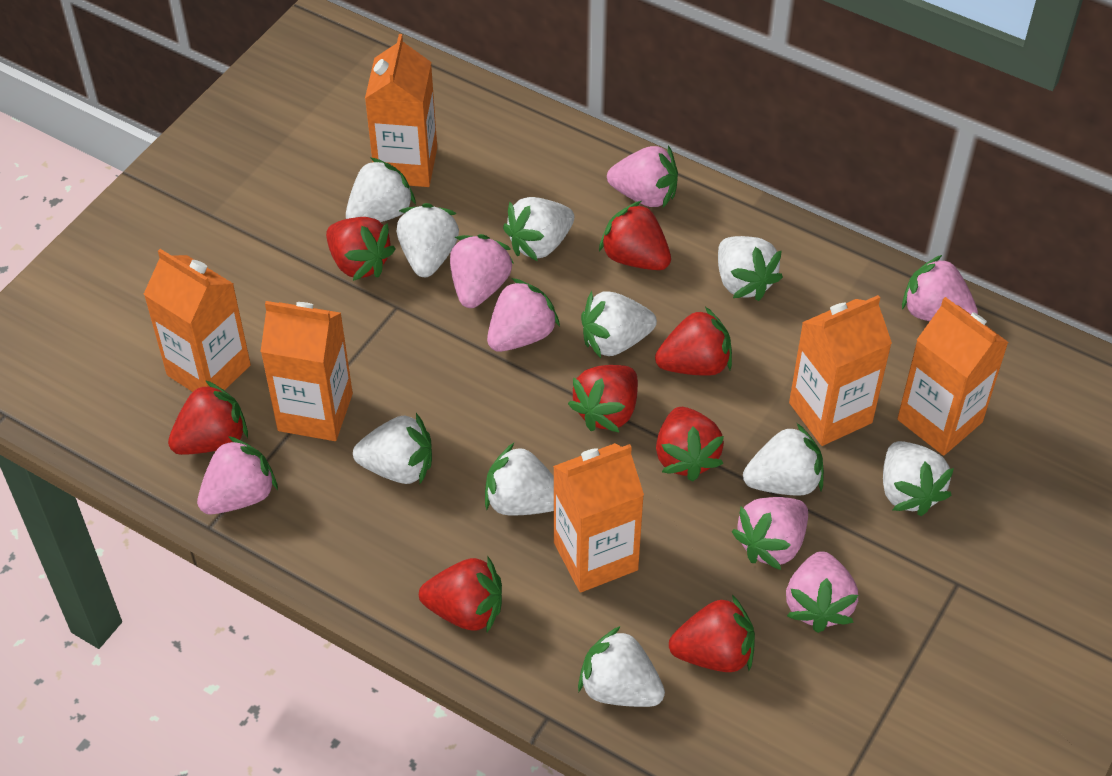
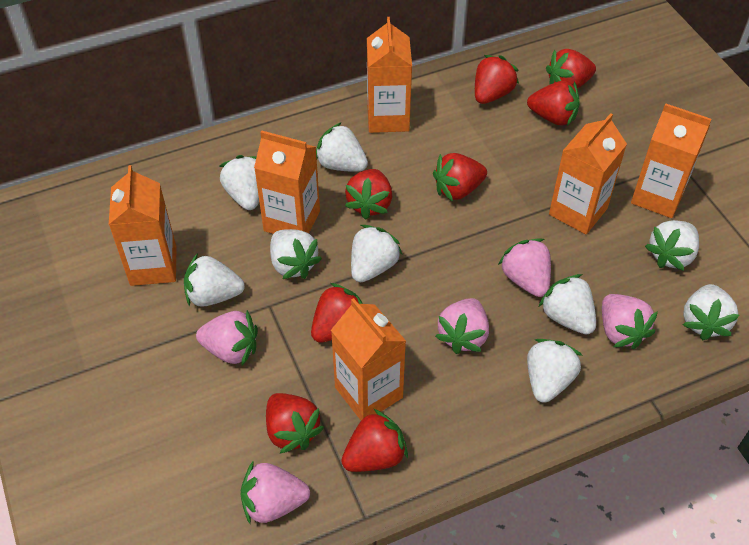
pink strawberry: [197,436,278,515] [450,234,514,308] [487,278,560,352] [607,145,678,208] [731,497,808,570] [786,551,858,633] [902,255,978,321] = 7 -> [196,310,258,365] [240,460,310,524] [435,298,489,354] [498,238,551,297] [602,294,658,349] = 5
white strawberry: [346,157,416,222] [353,413,432,484] [397,203,459,277] [485,443,554,515] [503,197,574,261] [578,626,665,707] [581,291,657,358] [718,236,783,301] [743,423,824,496] [883,441,954,516] = 10 -> [184,253,245,307] [220,155,259,210] [270,229,322,279] [316,122,368,172] [351,225,403,282] [527,339,583,403] [539,274,596,334] [645,220,699,271] [683,284,739,340] = 9

